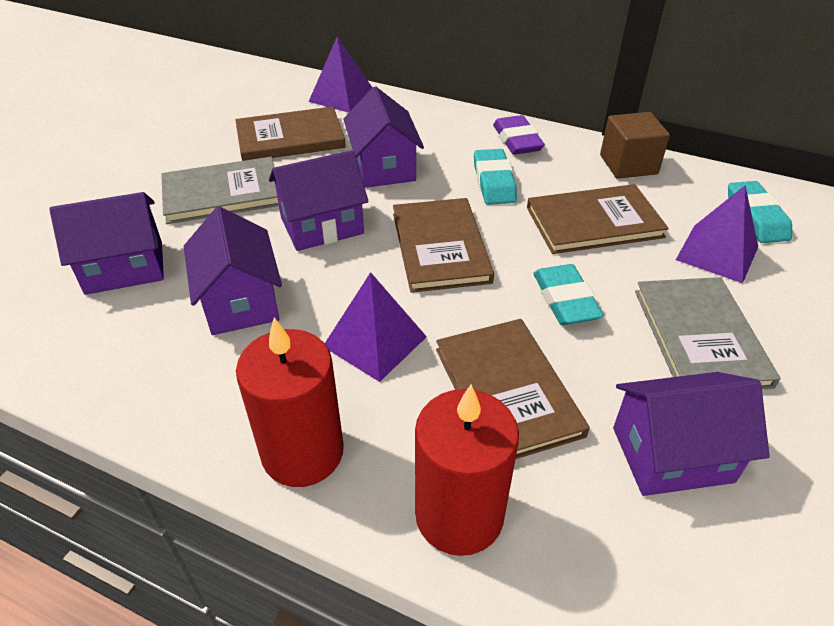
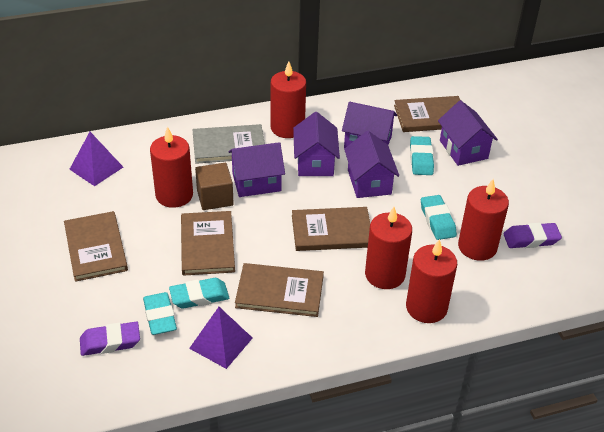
brown book: [235,107,346,161] [393,198,494,293] [436,319,590,459] [527,184,669,254] = 4 -> [64,211,128,282] [181,211,235,276] [235,263,324,317] [292,207,370,251] [394,96,460,132] = 5
grey book: [161,157,279,224] [635,277,780,389] = 2 -> [192,124,265,164] = 1
purple eraser: [493,115,545,155] = 1 -> [80,322,140,356] [503,223,562,248] = 2
purple pyramid: [308,37,372,113] [325,272,427,382] [676,186,758,283] = 3 -> [69,132,123,186] [189,307,252,369] = 2
red candle: [236,317,344,487] [415,384,519,556] = 2 -> [150,126,193,208] [271,61,306,138] [365,207,412,289] [406,239,457,323] [458,179,509,261] = 5
turquoise eraser: [474,149,517,205] [533,264,604,325] [728,181,792,243] = 3 -> [143,292,177,335] [169,278,229,309] [410,136,434,175] [421,195,457,240] = 4

